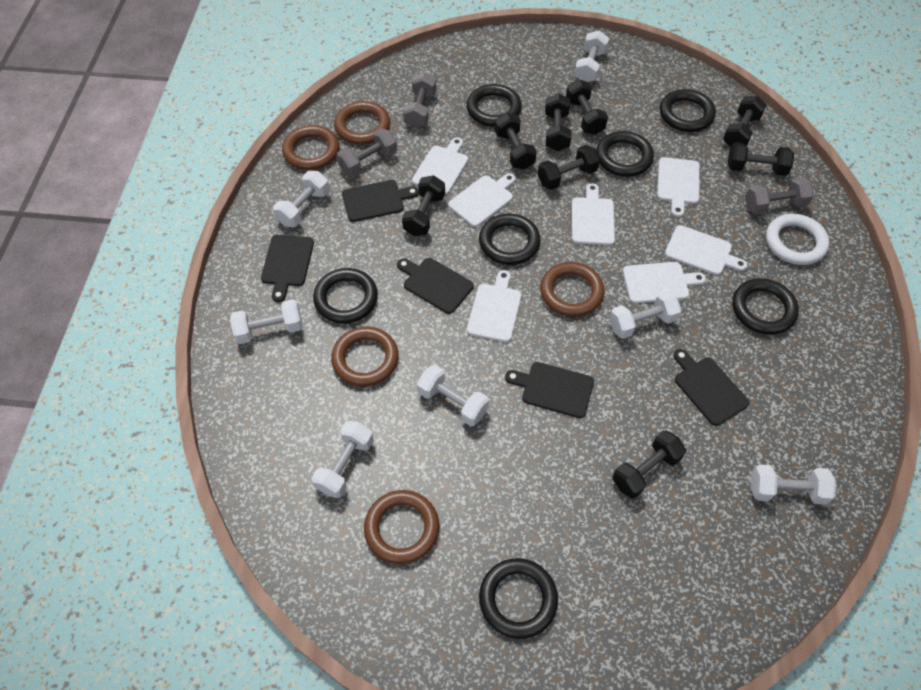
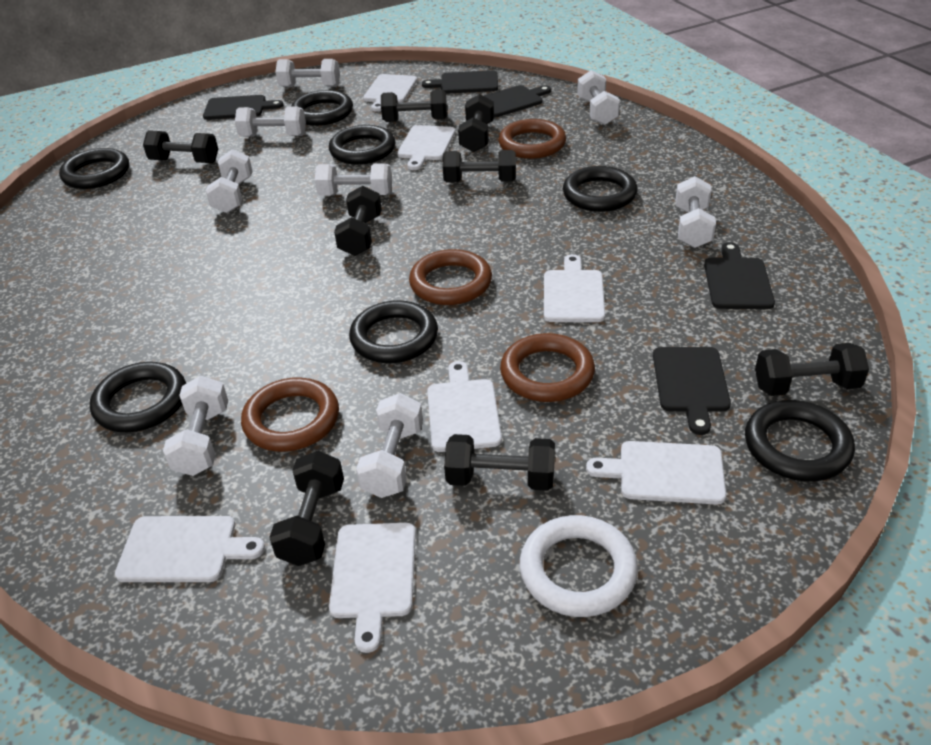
brown ring: [282,125,339,170] [331,327,399,387] [334,101,390,145] [364,490,439,564] [540,262,604,317] = 5 -> [241,377,339,452] [409,249,492,305] [498,119,566,159] [500,333,595,402] = 4
grey dumbbell: [337,128,397,177] [403,72,436,128] [745,177,814,215] = 3 -> none = 0
white dumbbell: [230,299,303,344] [273,171,330,227] [312,421,374,498] [417,365,489,426] [574,30,609,82] [609,291,682,339] [751,465,836,505] = 7 -> [163,376,228,476] [206,149,253,213] [235,107,306,137] [275,59,340,87] [315,163,392,196] [356,393,423,498] [577,70,620,125] [675,176,716,248] = 8

